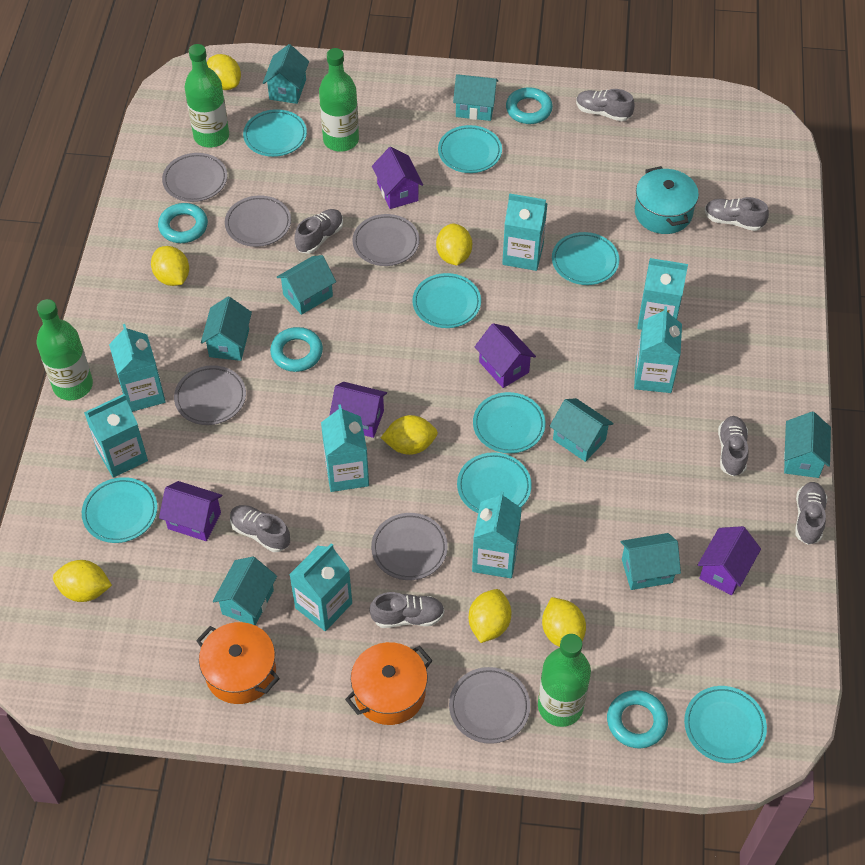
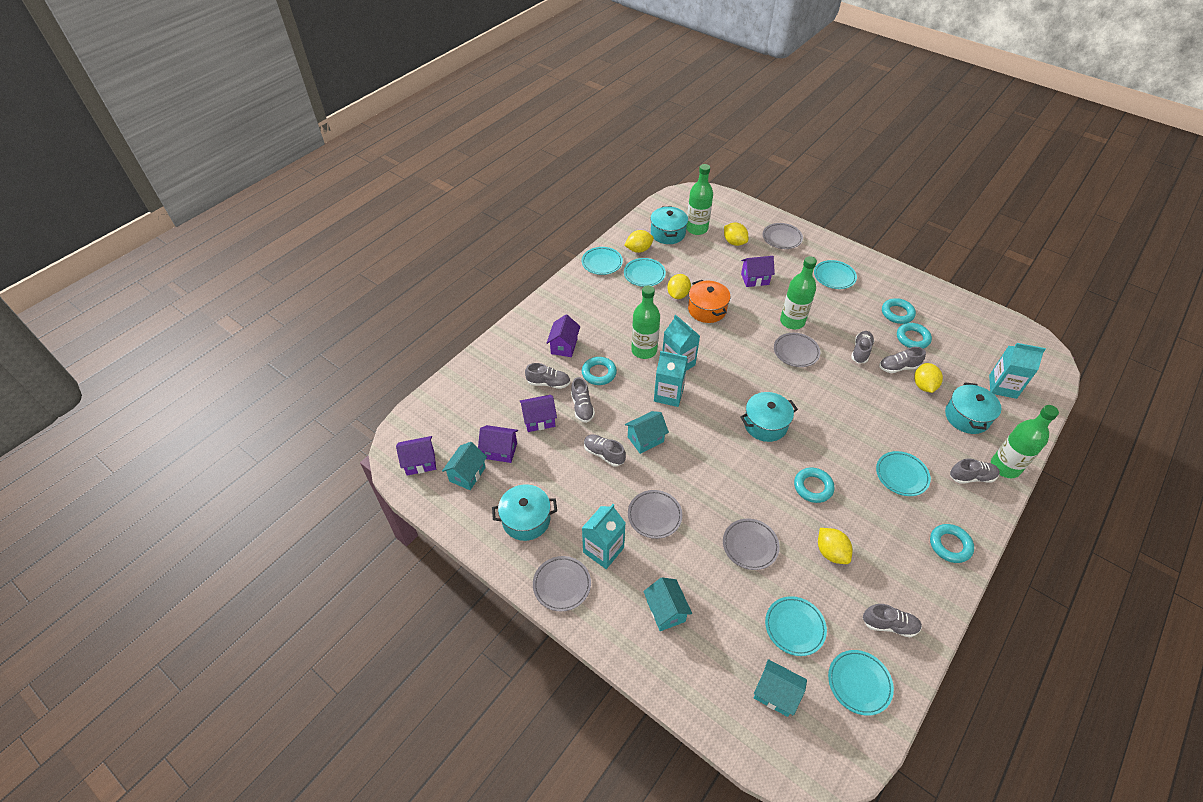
grey plate: [162,153,227,202] [174,365,246,425] [225,195,291,247] [352,214,419,266] [371,513,448,580] [449,667,530,744] = 6 -> [533,556,591,611] [628,490,682,539] [723,518,780,570] [763,223,803,249] [774,333,820,367] = 5
orange pot: [196,622,280,704] [345,642,433,725] = 2 -> [688,280,730,323] = 1
turquoise carton: [84,394,148,478] [109,324,166,412] [289,543,352,631] [321,404,369,492] [472,491,522,578] [502,193,548,271] [634,306,682,393] [637,258,688,330] = 8 -> [582,504,625,569] [654,351,688,407] [662,315,700,371] [989,343,1046,399] = 4
turquoise house: [201,297,252,361] [213,557,277,625] [263,44,309,104] [276,255,336,315] [453,74,498,121] [550,398,614,462] [621,533,681,590] [784,412,831,478] = 8 -> [442,442,487,490] [625,411,669,454] [643,577,692,631] [754,659,807,717] = 4
turquoise plate: [82,477,158,543] [243,109,307,157] [412,273,481,328] [438,125,502,173] [457,452,532,513] [473,392,545,453] [552,232,619,285] [684,686,767,763] = 8 -> [582,247,623,275] [624,258,666,287] [765,596,827,656] [814,260,857,289] [828,650,894,716] [876,451,931,496] = 6
turquoise pot: [635,166,699,234] = 1 -> [492,484,557,541] [650,206,688,244] [740,392,798,442] [945,382,1001,434] = 4
turquoise ring: [158,203,208,243] [270,327,323,372] [506,87,553,124] [607,690,668,749] = 4 -> [582,357,617,385] [794,467,834,503] [882,298,916,324] [897,323,932,349] [930,524,974,563] = 5
yellow lemon: [53,560,112,602] [151,246,189,286] [207,54,241,90] [381,415,438,455] [436,224,472,265] [469,589,511,643] [542,597,586,647] = 7 -> [624,230,654,253] [667,274,691,299] [724,223,748,246] [818,528,853,564] [914,363,943,393] = 5

